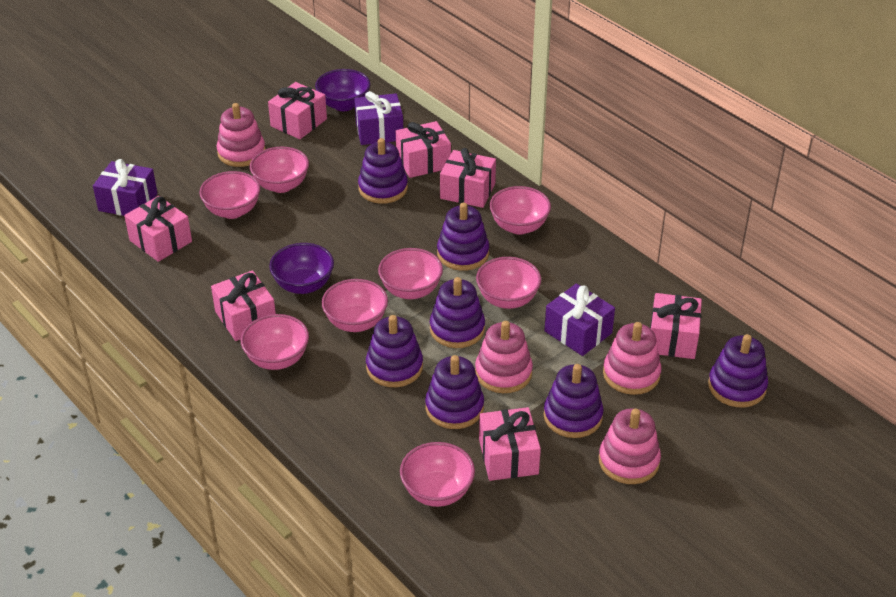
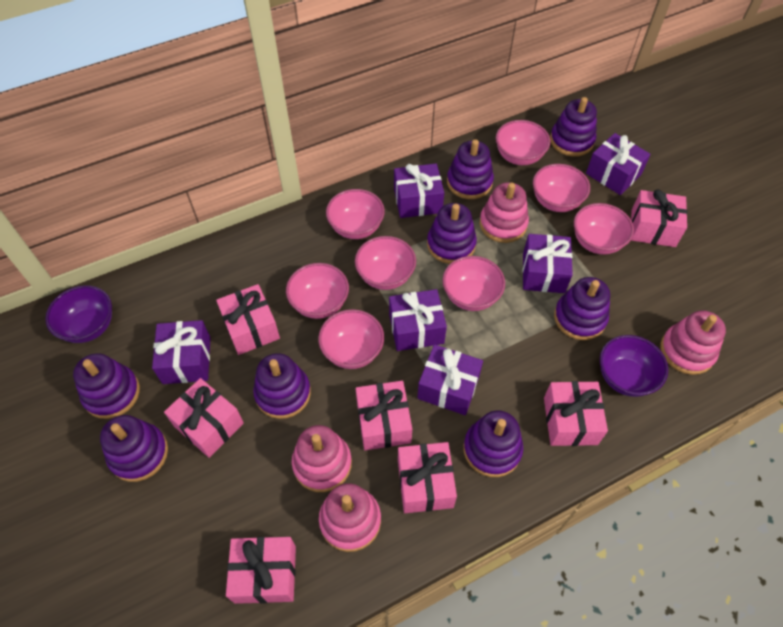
purple gift: [93,159,158,216] [354,91,403,145] [544,283,615,356] = 3 -> [152,320,211,384] [389,289,447,351] [394,163,444,218] [417,344,483,415] [523,234,573,293] [586,133,651,195] = 6
purple stacking toy: [358,138,408,204] [366,315,423,387] [425,355,484,429] [430,277,485,348] [437,202,489,271] [543,364,603,438] [708,334,768,407] = 7 -> [73,353,140,419] [100,415,168,482] [253,353,311,419] [427,203,477,264] [447,139,494,199] [463,411,523,477] [550,97,597,157] [554,277,610,340] = 8

